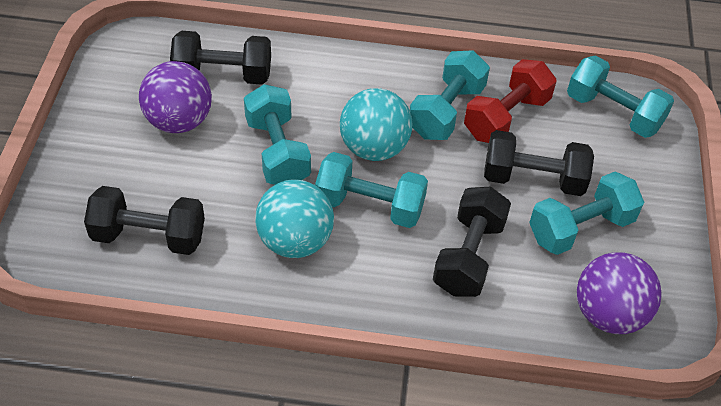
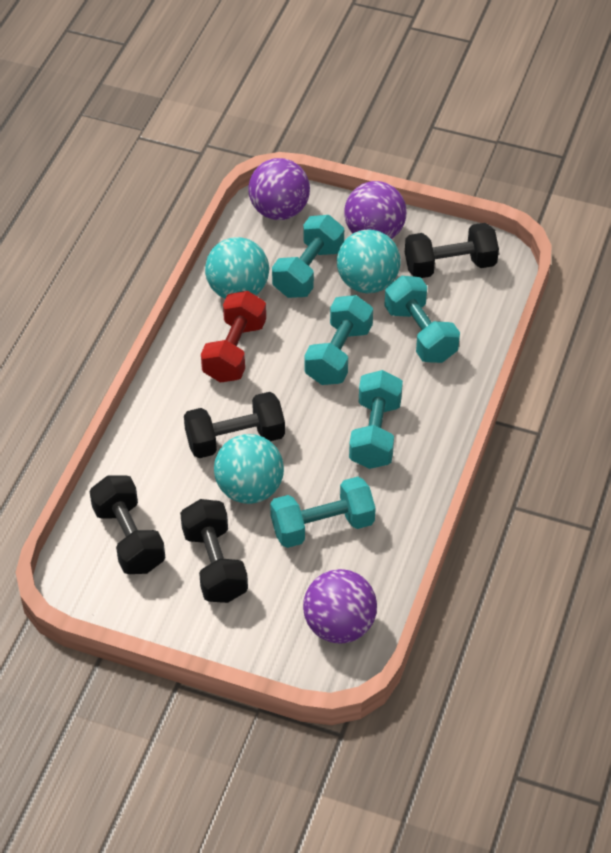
purple ball: [139,61,212,133] [577,252,662,334] = 2 -> [248,158,310,220] [303,569,377,644] [345,181,406,239] = 3
turquoise ball: [255,179,334,258] [340,88,412,161] = 2 -> [205,237,269,299] [214,434,284,504] [337,229,401,293] = 3

